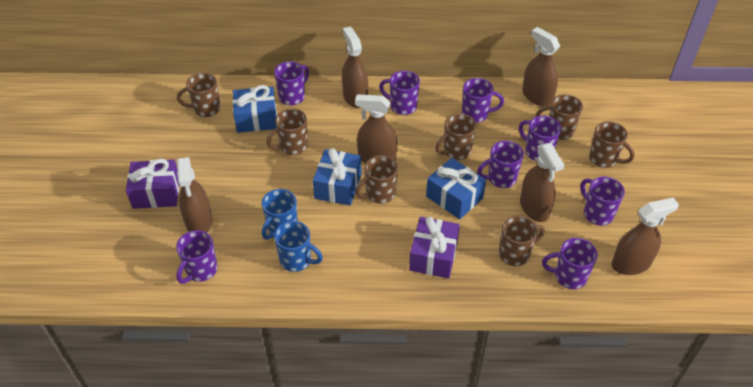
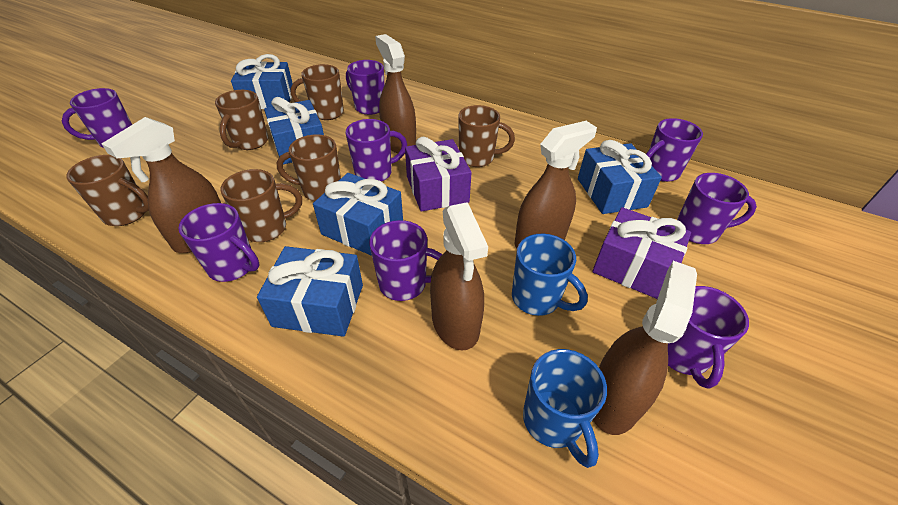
blue gift: [233,85,277,133] [313,148,362,205] [426,158,486,219] = 3 -> [231,54,293,109] [257,246,363,337] [264,97,324,164] [313,173,403,256] [578,140,662,214] = 5
brown mug: [177,73,220,117] [266,109,308,155] [355,155,398,204] [435,114,476,160] [499,215,544,266] [536,94,583,140] [589,121,635,168] = 7 -> [66,155,149,226] [215,90,268,150] [220,169,302,242] [276,134,341,201] [291,64,344,120] [458,105,515,167] = 6
brown spray bottle: [177,157,212,233] [342,27,368,108] [355,94,397,163] [520,143,564,222] [522,27,560,107] [612,197,679,275] = 6 -> [102,117,221,253] [375,34,416,153] [430,202,488,350] [515,121,597,248] [593,261,697,435] = 5

